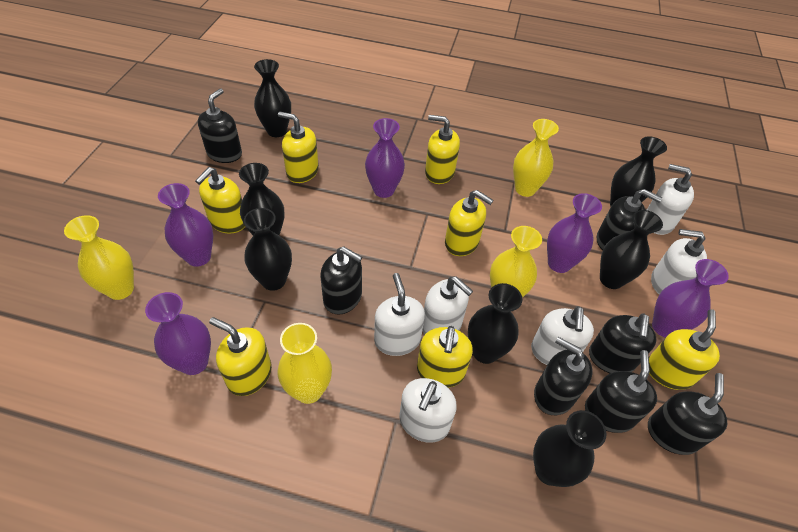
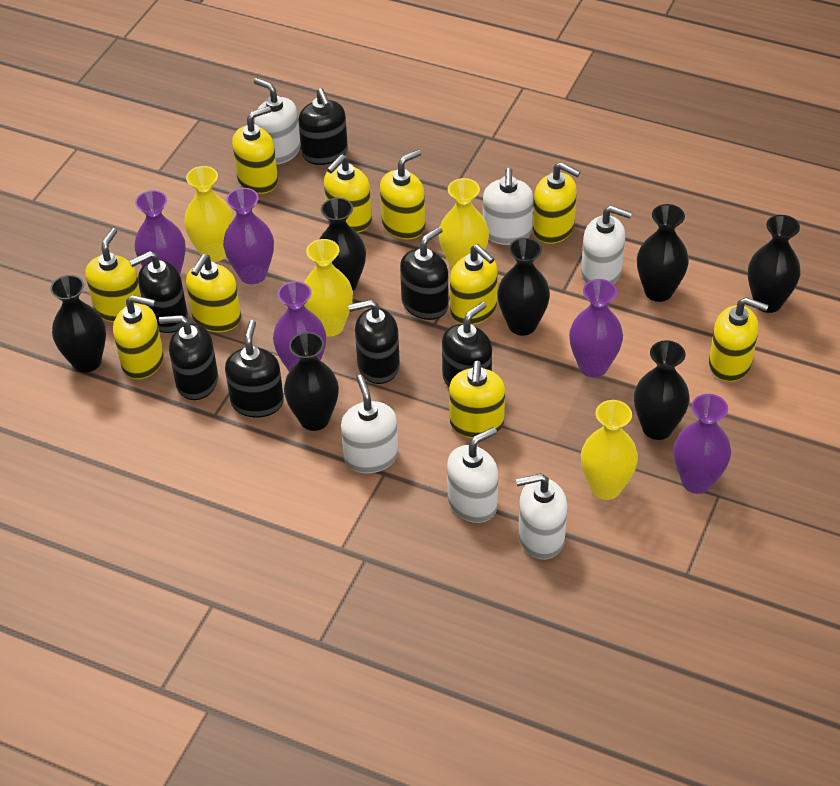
yellow soap dispenser: [195,167,245,234] [209,317,272,396] [278,112,319,183] [417,326,473,388] [425,115,460,184] [445,190,494,256] [649,309,720,390] = 7 -> [85,228,141,322] [113,295,164,379] [186,254,241,332] [232,106,278,194] [324,154,372,233] [380,149,425,239] [449,360,505,438] [450,244,498,325] [533,162,580,244] [709,297,768,382] = 10

